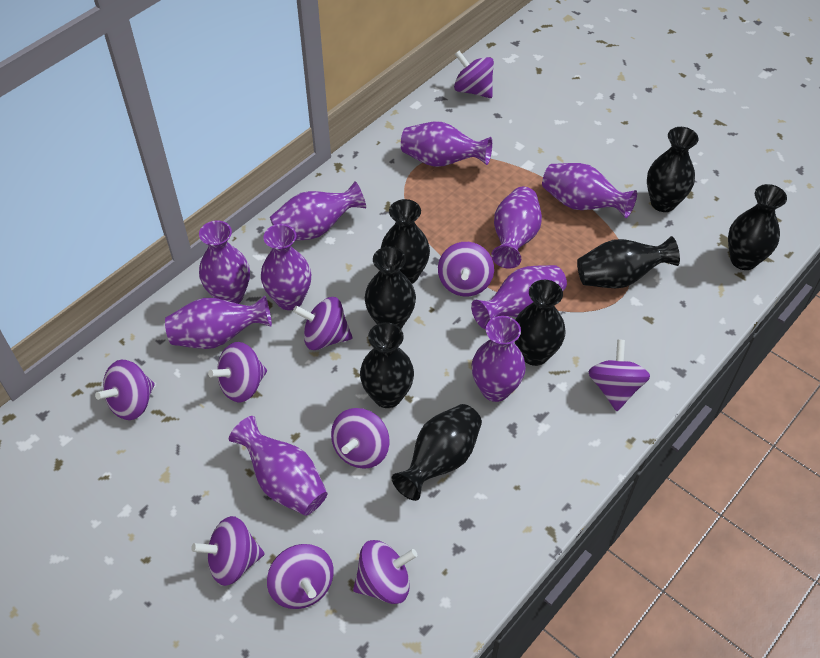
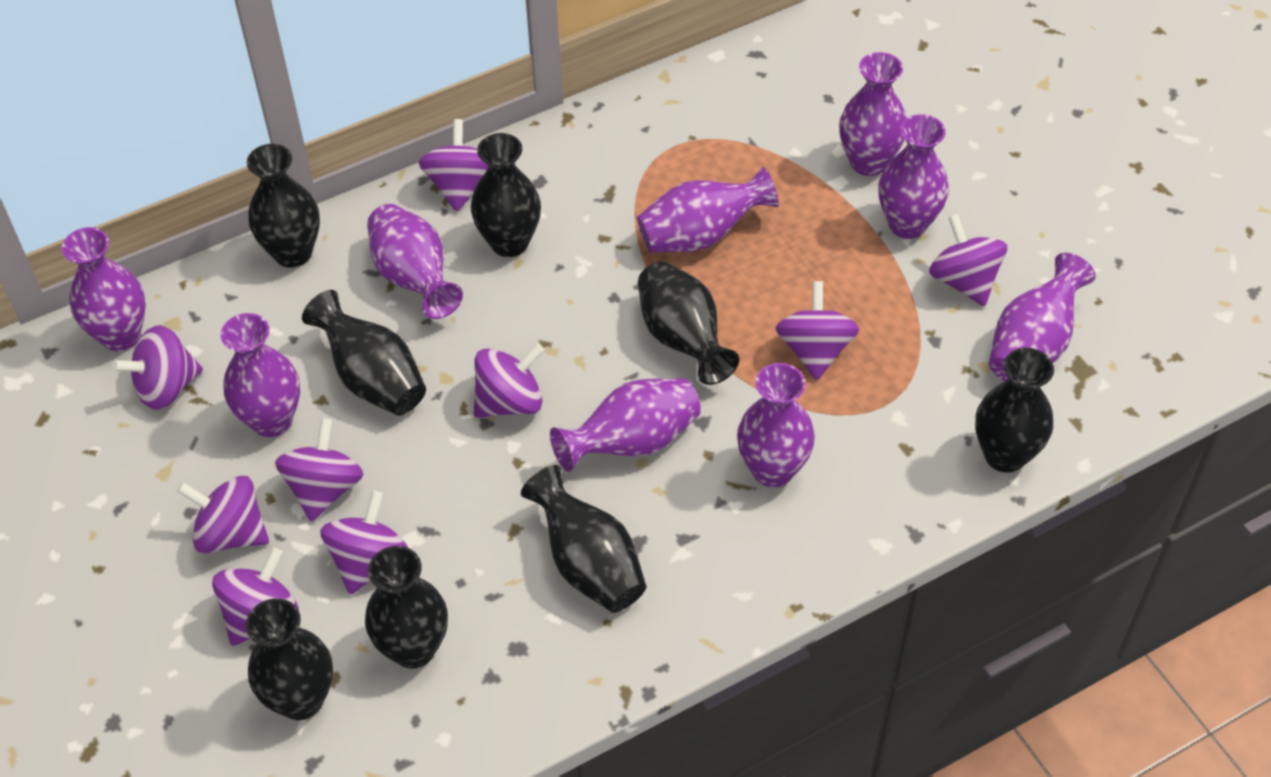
purple spinning top: [95,360,155,420] [191,516,265,586] [208,342,267,402] [267,544,334,609] [293,297,352,350] [331,408,390,469] [353,540,417,604] [438,242,494,296] [454,51,494,98] [589,339,650,411] = 10 -> [112,325,203,409] [177,476,269,553] [212,547,299,646] [275,418,363,522] [320,490,408,594] [419,119,489,212] [474,344,545,418] [776,281,859,380] [929,214,1007,306] = 9
purple vase: [165,296,272,349] [199,220,250,304] [229,416,328,516] [261,224,311,310] [270,181,366,241] [401,122,492,167] [471,265,567,329] [472,316,526,402] [491,187,542,269] [542,163,637,218] = 10 -> [61,227,146,351] [221,313,300,437] [367,204,463,319] [550,379,701,472] [637,167,779,252] [737,363,815,487] [839,52,907,176] [878,114,949,239] [989,253,1096,381] = 9

